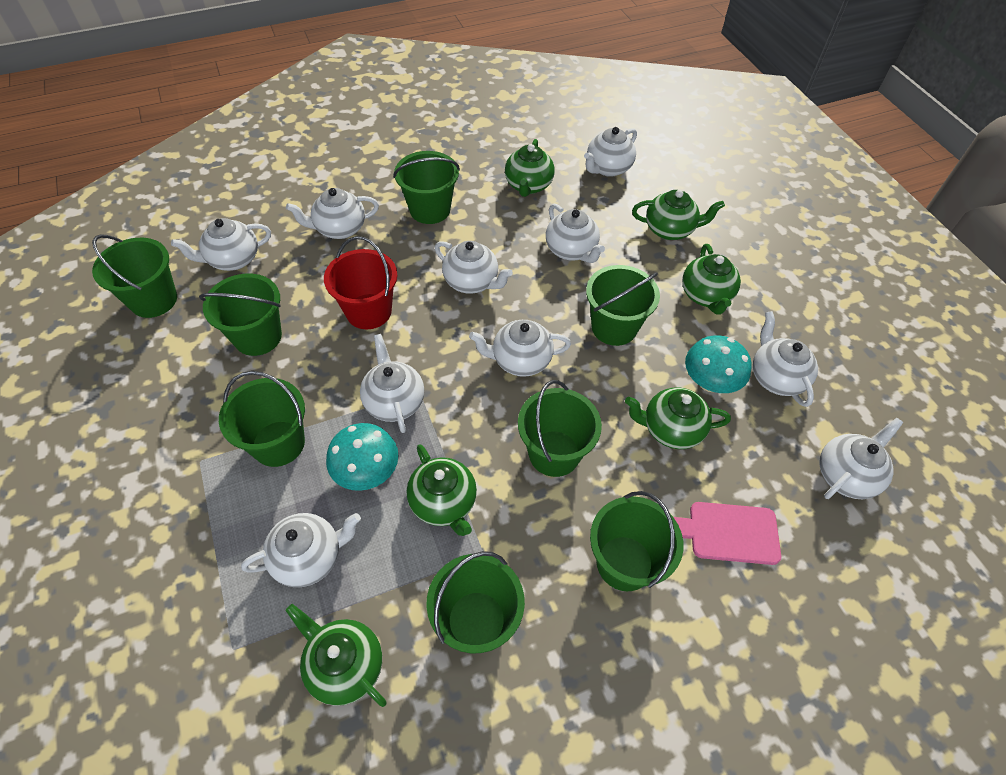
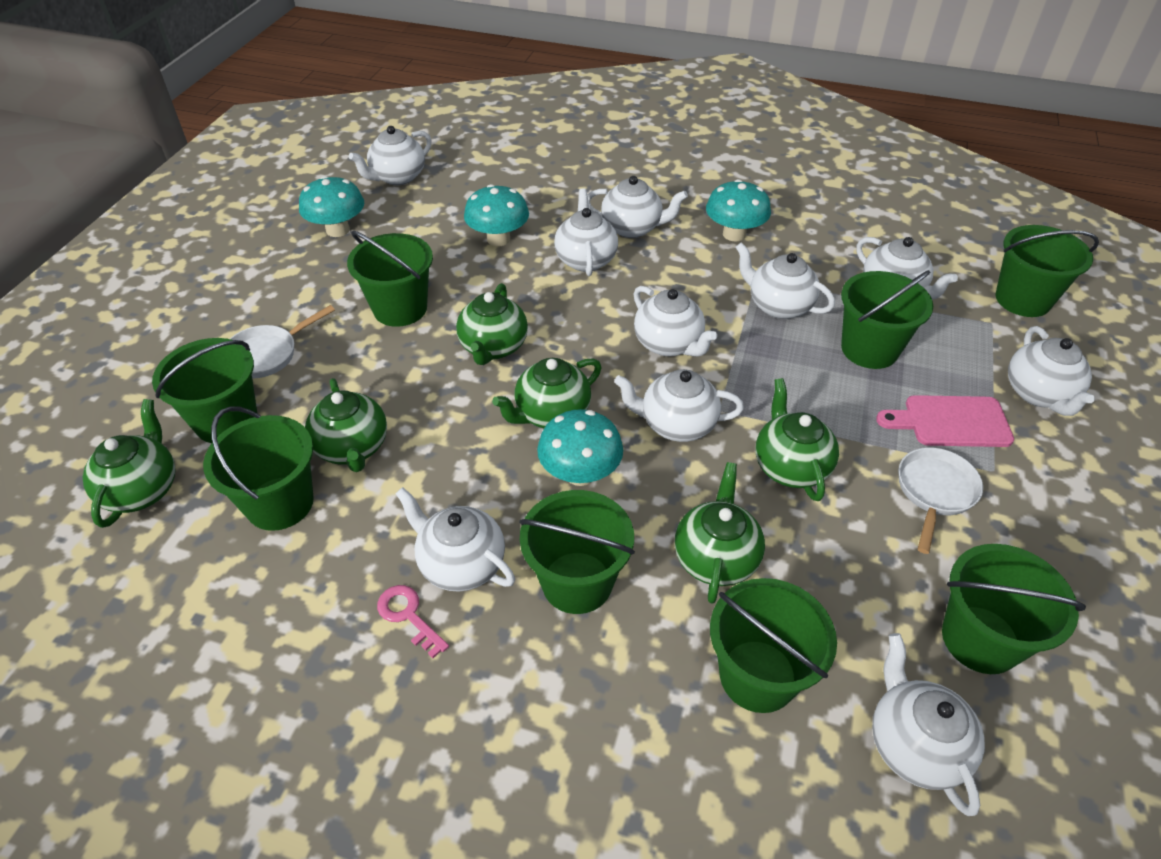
pink key: none = 0 -> [377,585,449,658] = 1
red bucket: [324,236,397,329] = 1 -> none = 0
turquoise mushroom: [326,423,398,491] [685,335,752,393] = 2 -> [299,176,364,237] [464,184,529,246] [537,409,623,486] [706,179,771,242] = 4
white pan: none = 0 -> [230,305,335,379] [898,447,983,554] = 2

